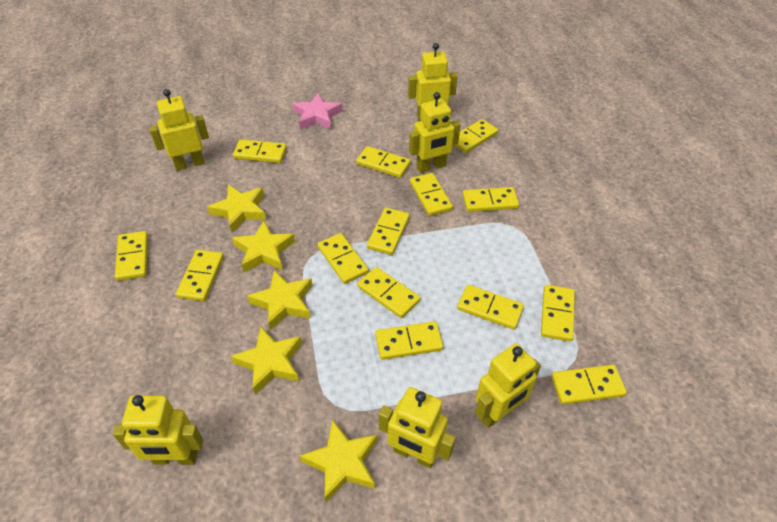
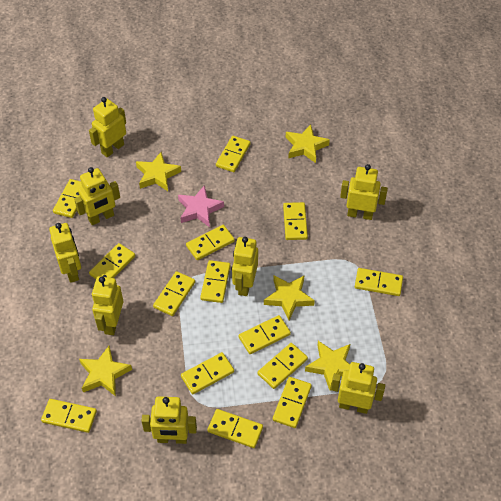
yellow robot: [113,395,203,465] [149,89,209,171] [379,387,455,468] [408,43,458,121] [409,92,461,173] [475,343,541,428] = 6 -> [49,223,81,283] [74,167,120,225] [89,97,126,157] [92,276,123,335] [142,396,197,444] [232,237,258,296] [331,362,385,414] [340,164,388,220] = 8

